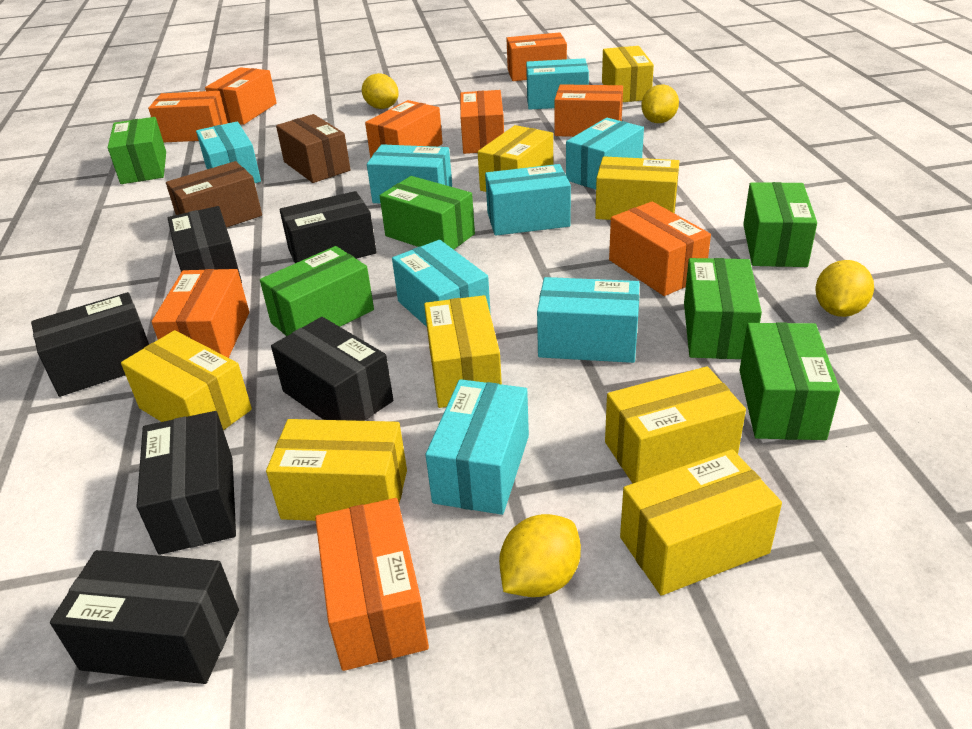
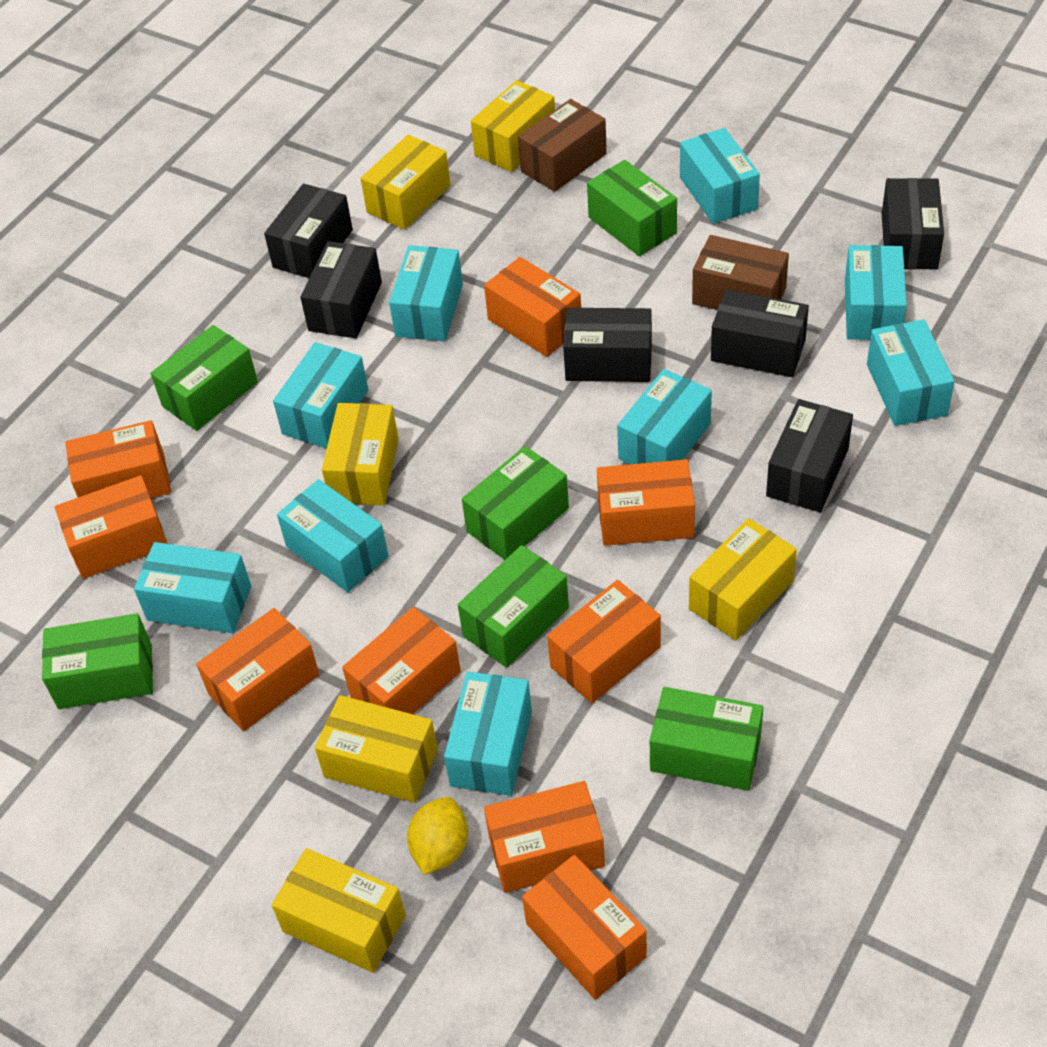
turquoise box: [196,122,261,183] [367,144,452,204] [392,240,491,327] [425,379,529,515] [485,164,571,236] [526,58,589,110] [537,277,639,363] [566,118,644,189] = 8 -> [134,542,251,633] [273,342,369,449] [277,479,389,592] [389,245,463,341] [444,672,532,796] [617,369,712,464] [680,128,760,224] [845,245,907,340] [867,319,955,426] = 9
yellow box: [121,330,252,430] [266,419,407,521] [424,295,502,408] [478,125,553,192] [595,156,680,220] [602,46,654,102] [605,366,746,484] [620,449,782,596] = 8 -> [272,848,406,973] [315,695,438,803] [322,403,399,505] [361,135,451,230] [471,80,555,172] [689,518,797,640] = 6
yellow lemon: [362,73,399,109] [499,514,581,597] [641,85,679,123] [815,260,874,317] = 4 -> [407,797,468,875] = 1

